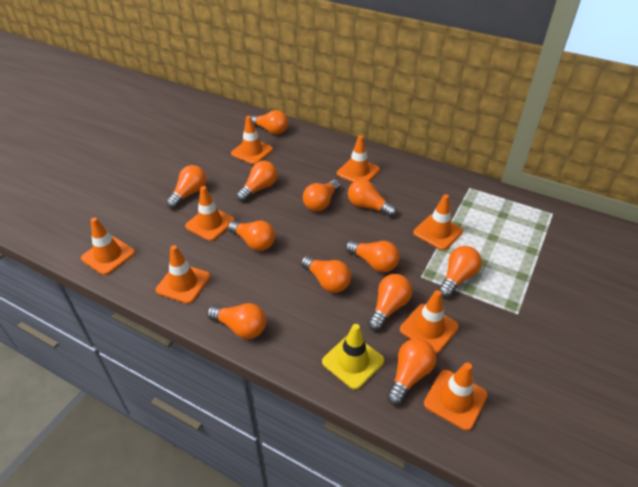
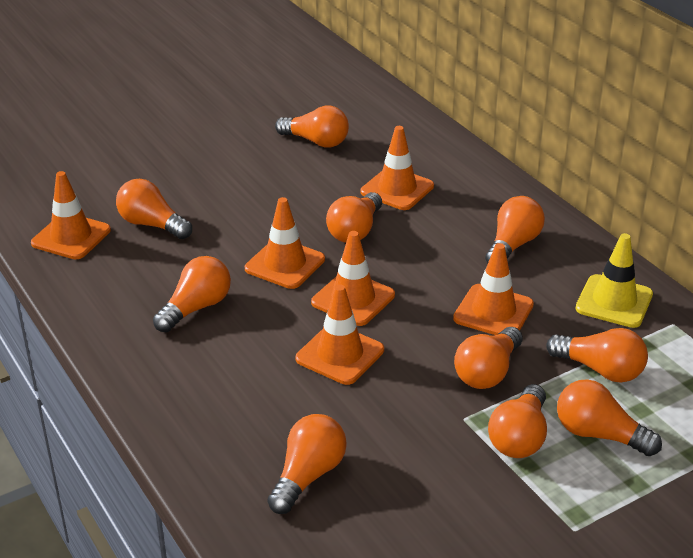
orange light bulb: [166,165,206,208] [207,303,266,339] [228,221,275,251] [236,161,277,202] [251,110,288,135] [301,256,351,293] [303,180,340,211] [345,240,400,272] [348,179,397,217] [368,274,412,331] [387,339,436,405] [438,246,482,298] = 12 -> [116,179,192,239] [153,256,231,332] [267,414,347,514] [275,105,349,148] [326,192,382,243] [454,327,523,389] [485,196,545,263] [488,384,547,458] [546,328,648,383] [557,379,662,456] = 10
orange traffic cone: [81,218,135,275] [156,245,210,304] [185,186,235,241] [231,116,273,164] [337,135,380,182] [400,290,459,354] [413,194,463,250] [424,363,488,431] = 8 -> [31,171,111,259] [245,197,325,289] [296,284,384,385] [311,231,395,326] [361,126,434,210] [453,243,534,335] = 6

